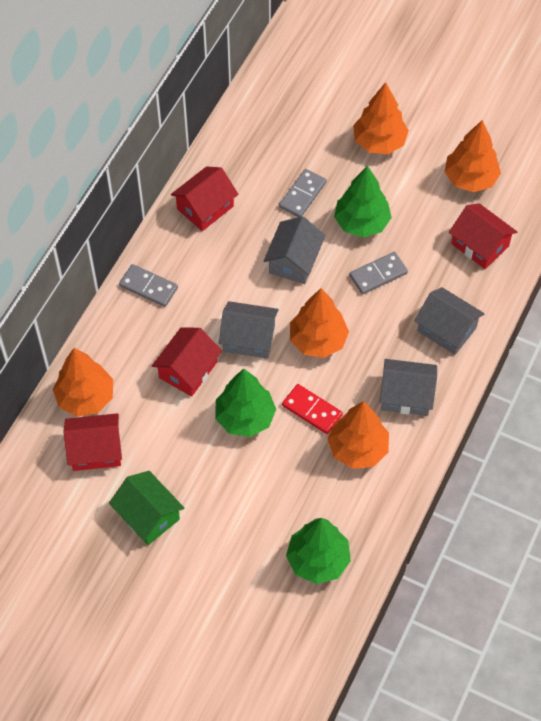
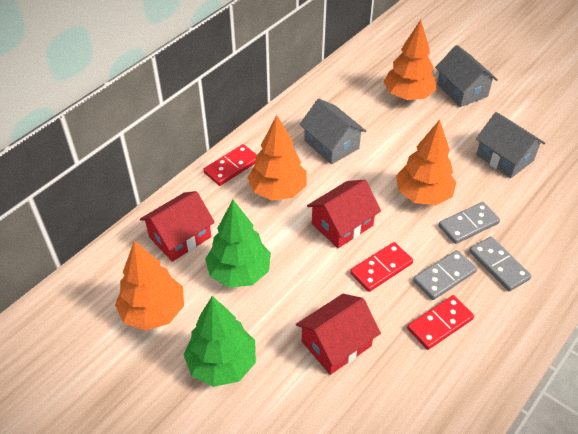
green house: [109,471,184,545] = 1 -> none = 0
green tree: [215,369,276,437] [286,518,351,584] [334,166,392,237] = 3 -> [184,296,256,387] [205,200,271,288] = 2
grey house: [219,301,279,359] [264,216,325,284] [380,359,437,416] [415,287,485,355] = 4 -> [299,99,366,164] [435,45,498,107] [476,112,545,178] = 3
orange tree: [53,348,113,417] [290,288,349,358] [327,401,389,469] [353,82,409,154] [444,120,501,192] = 5 -> [115,240,184,331] [248,115,306,200] [384,20,436,100] [396,120,456,205] = 4
red domino: [282,384,343,434] = 1 -> [203,144,257,186] [350,242,413,292] [407,295,474,350] = 3
red house: [64,413,122,471] [152,328,222,397] [171,166,238,231] [449,203,517,269] = 4 -> [140,191,215,262] [296,294,381,375] [307,180,381,248] = 3

